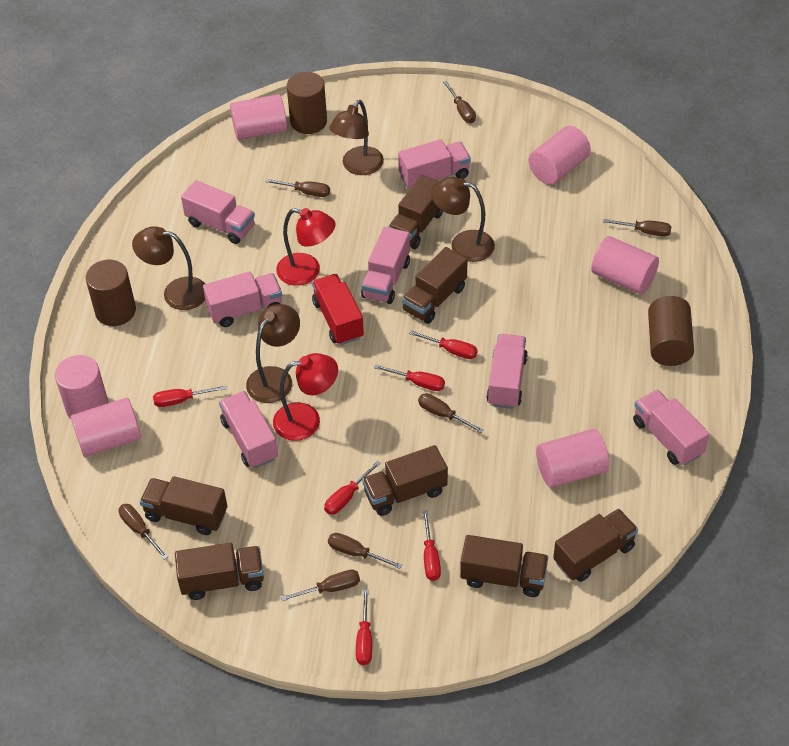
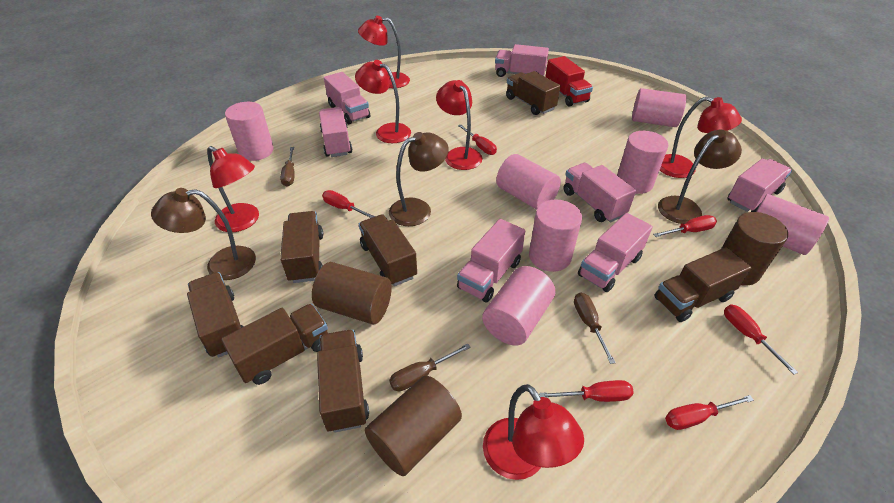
brown lamp: [132,226,205,310] [246,304,300,403] [329,100,384,175] [431,177,495,262] = 4 -> [151,188,256,280] [389,132,449,226] [658,130,742,224] = 3
brown screwdriver: [118,504,168,560] [266,179,330,197] [281,570,360,601] [328,533,402,569] [418,393,484,433] [443,81,476,123] [603,219,672,237] = 7 -> [280,147,295,187] [389,343,471,391] [574,292,616,364] = 3
pink cylinder: [55,355,108,419] [71,398,141,457] [230,94,287,140] [529,126,591,185] [536,429,609,488] [591,236,659,294] = 6 -> [225,102,274,161] [482,266,555,346] [496,154,561,210] [529,199,582,272] [617,131,668,194] [632,88,686,127] [756,194,829,255] = 7
red lamp: [273,353,338,441] [276,208,336,286] = 2 -> [207,146,259,232] [355,60,411,143] [358,16,410,88] [436,80,482,170] [483,384,584,480] [660,97,742,178] = 6

